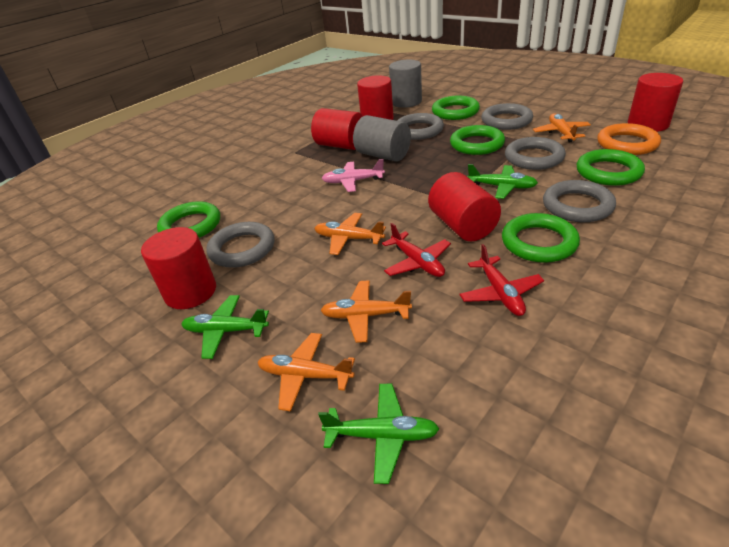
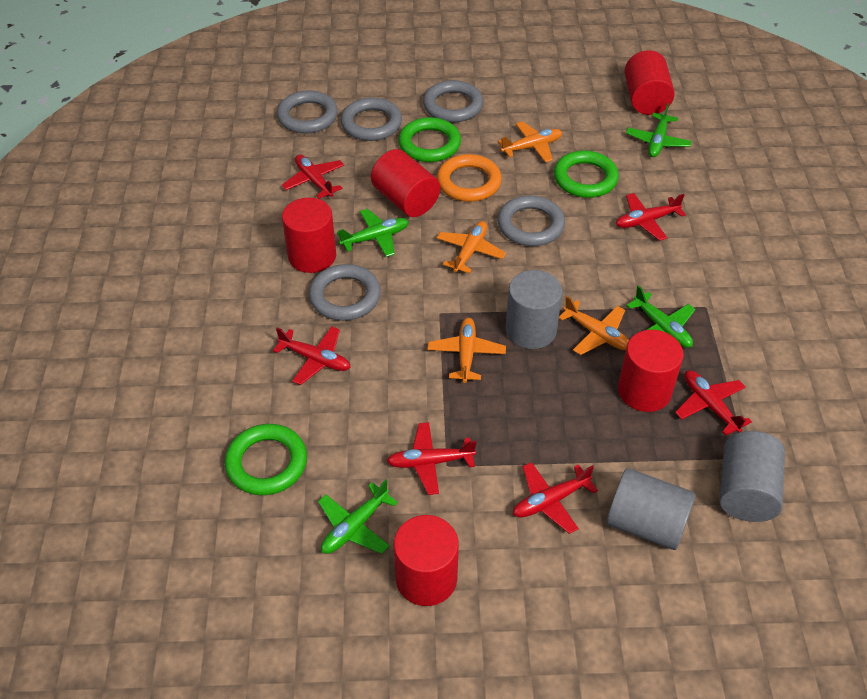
green plane: [181,295,269,359] [318,384,439,484] [467,164,538,199] = 3 -> [318,479,398,554] [337,209,409,257] [626,103,692,157] [626,285,695,348] = 4
green ring: [157,201,220,238] [432,95,480,120] [450,125,505,155] [502,213,580,263] [576,149,645,186] = 5 -> [225,424,307,495] [399,117,461,162] [554,150,619,198] = 3
grey cylinder: [353,115,411,162] [389,60,422,108] = 2 -> [506,270,562,349] [607,468,696,550] [719,431,785,522] = 3
pink plane: [322,159,385,192] = 1 -> none = 0
red plane: [382,223,451,277] [459,244,544,316] = 2 -> [273,326,351,385] [281,154,344,199] [387,422,477,495] [513,462,598,534] [616,193,686,241] [675,370,752,436] = 6

